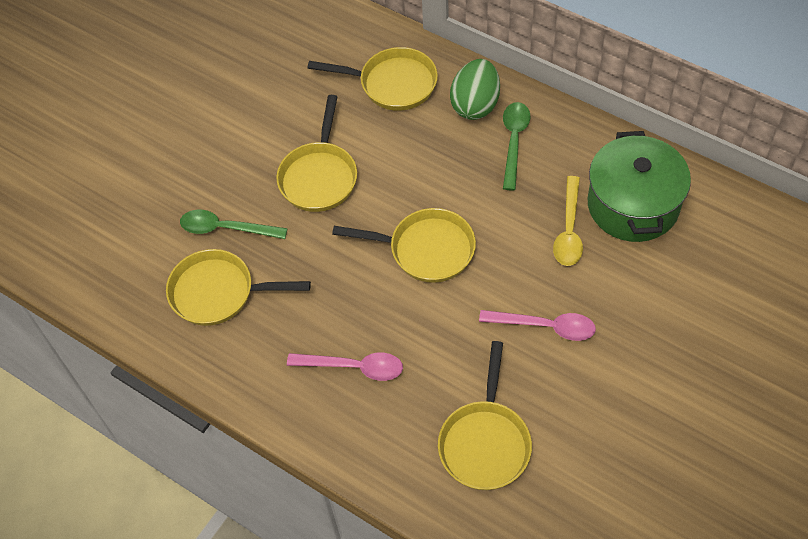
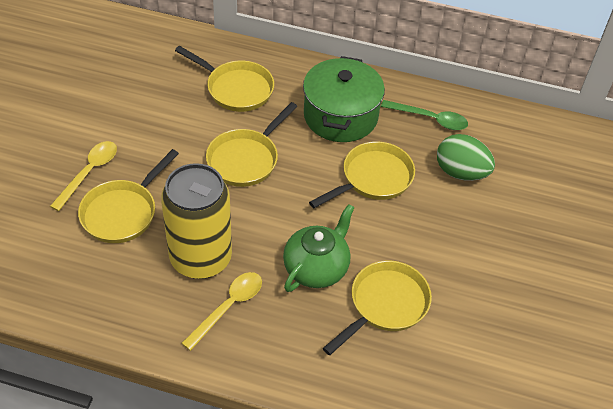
green spoon: [180,210,288,239] [503,102,530,190] = 2 -> [381,100,468,130] = 1
green teapot: none = 0 -> [283,204,355,292] = 1
pink spoon: [287,353,403,381] [479,310,596,341] = 2 -> none = 0
yellow can: none = 0 -> [161,163,232,279] = 1
yellow spoon: [553,176,583,266] = 1 -> [50,141,117,211] [181,272,262,351] = 2

